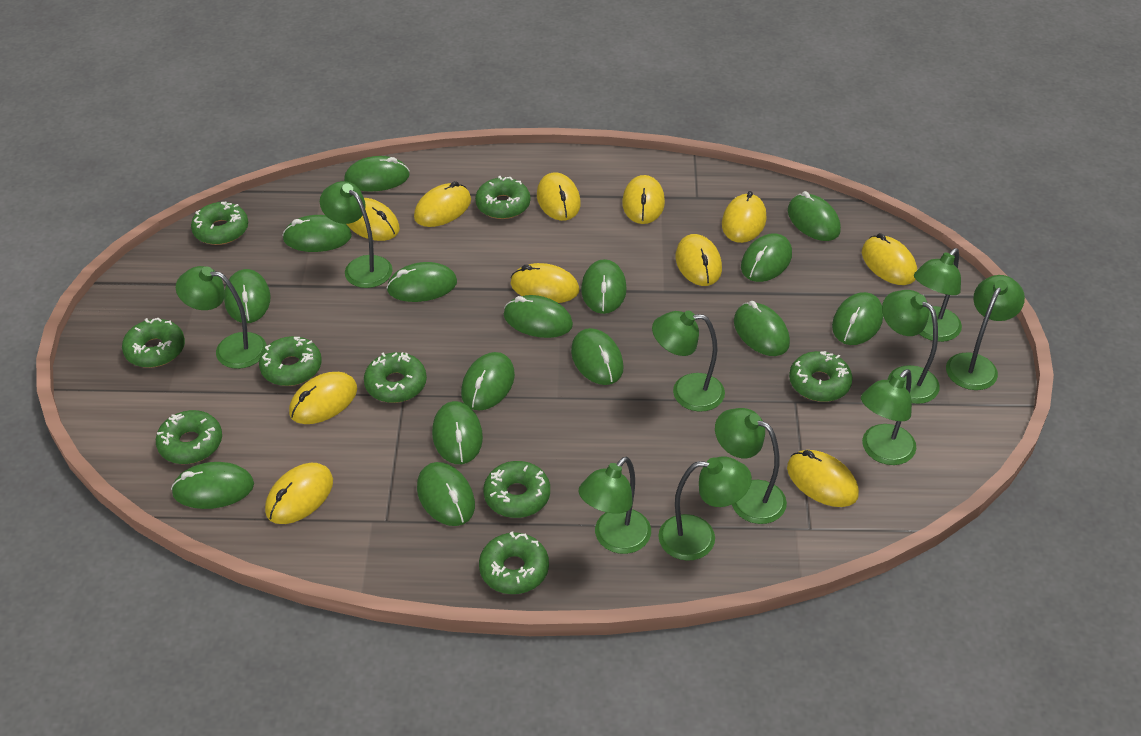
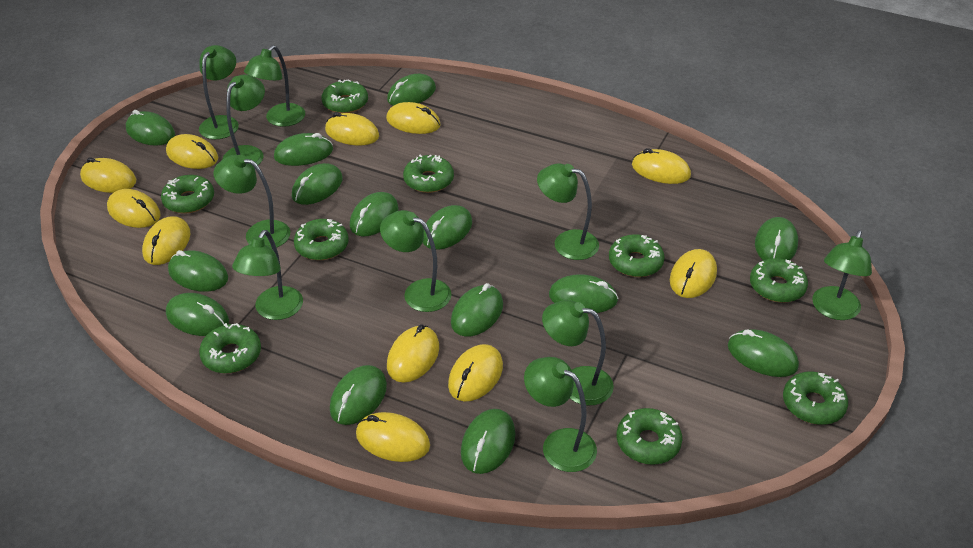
green mouse: [171,462,254,509] [224,269,270,323] [282,215,352,252] [344,156,410,192] [387,262,457,302] [417,462,475,526] [432,401,483,464] [461,352,515,411] [504,295,573,338] [571,328,624,385] [581,259,627,314] [734,301,790,356] [741,233,792,282] [788,191,841,241] [832,292,883,345] = 15 -> [126,110,175,146] [166,293,229,336] [168,250,228,292] [274,133,333,166] [292,163,343,205] [330,365,387,425] [350,192,398,236] [387,74,436,106] [423,205,472,250] [451,283,503,337] [461,409,515,474] [549,274,619,314] [728,329,799,377] [755,217,798,260] = 14

